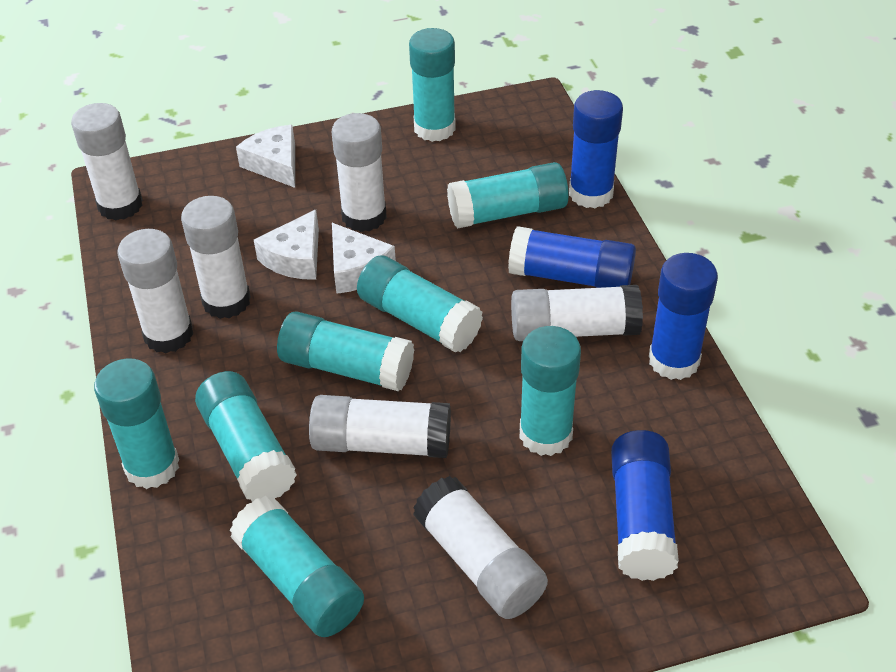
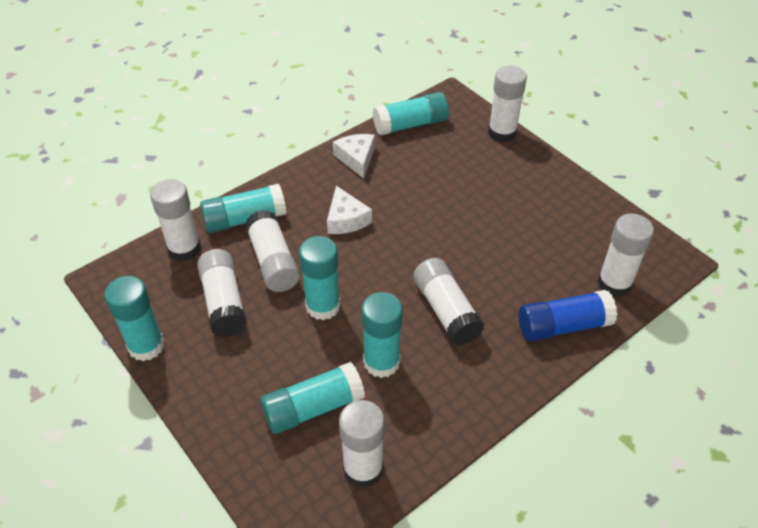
blue glue stick: [508,226,636,288] [569,90,623,208] [611,430,679,581] [649,253,718,380] = 4 -> [519,290,617,342] = 1
turquoise glue stick: [94,358,179,489] [195,371,297,502] [230,496,364,637] [277,312,414,391] [357,255,483,353] [409,28,456,142] [447,162,569,229] [519,326,581,456] = 8 -> [104,276,164,361] [200,184,286,233] [260,362,365,434] [299,236,340,320] [362,292,403,378] [373,92,449,136] = 6
white cheese: [236,125,295,188] [254,210,319,280] [332,223,396,294] = 3 -> [327,186,372,234] [333,134,375,178] = 2

